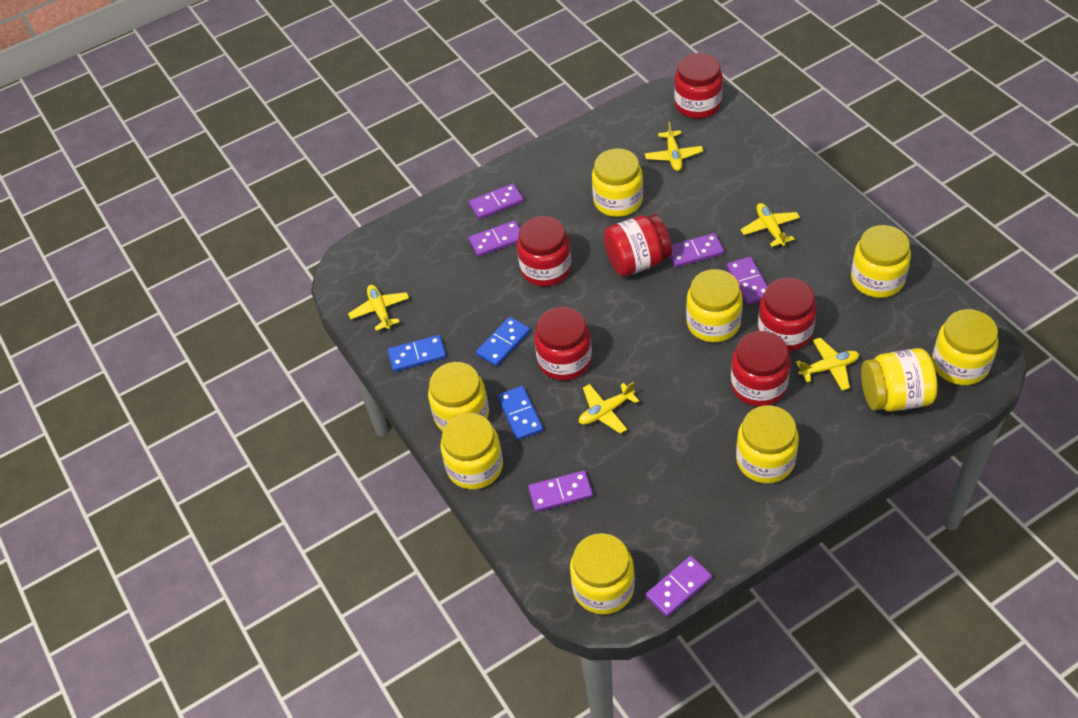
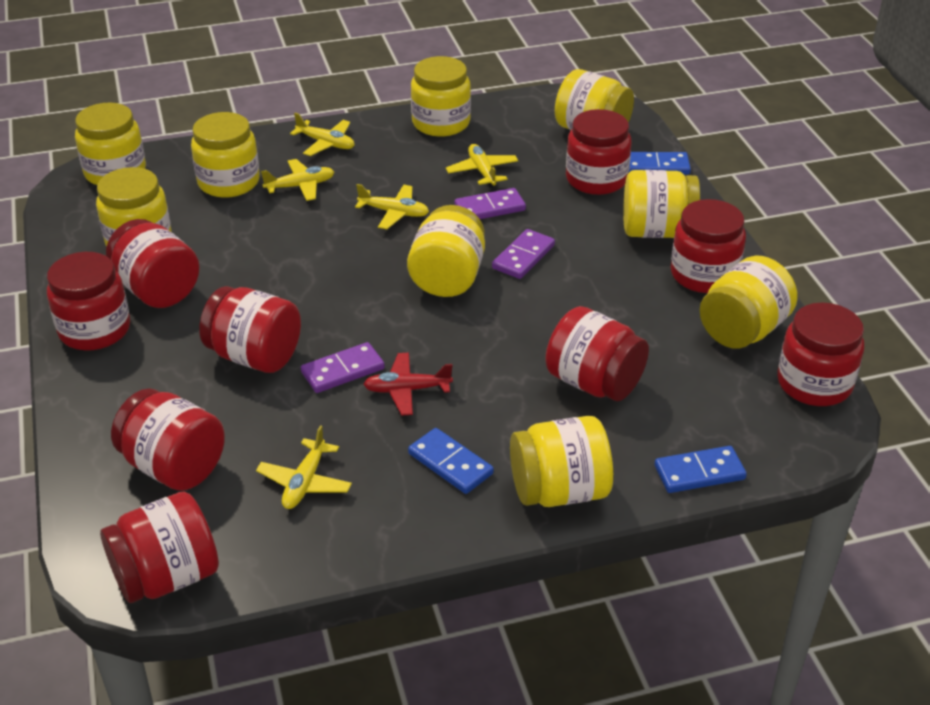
purple domino: [469,183,524,220] [469,220,520,257] [528,470,593,512] [646,556,712,617] [670,233,724,267] [727,257,768,305] = 6 -> [301,342,385,393] [455,188,526,219] [492,229,555,279] = 3
red jar: [517,216,571,286] [534,307,592,381] [604,214,672,277] [674,53,723,119] [731,331,791,406] [758,278,817,351] = 6 -> [47,252,130,351] [100,492,219,603] [106,219,200,308] [111,388,225,491] [199,286,301,373] [545,306,649,401] [566,109,631,195] [670,199,746,293] [777,302,864,406] = 9
red plane: none = 0 -> [363,353,453,416] = 1

